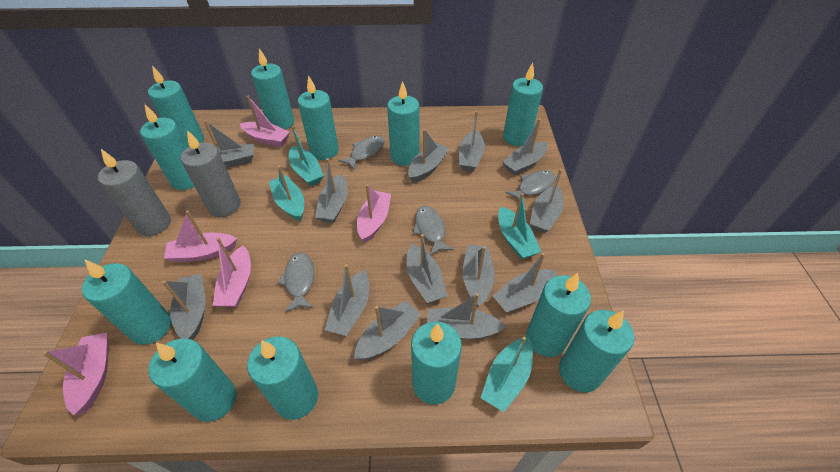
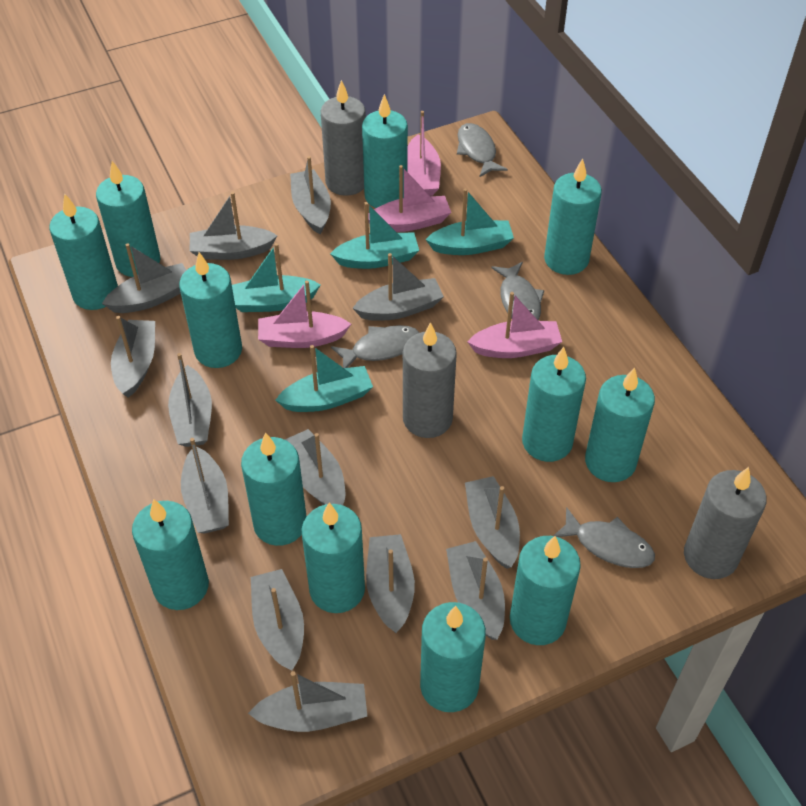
grey candle: [98,149,171,236] [180,130,241,217] = 2 -> [321,80,366,196] [403,322,457,438] [684,467,767,579] = 3
pink boat: [43,333,109,416] [164,211,237,262] [213,238,251,307] [240,95,290,147] [357,184,391,242] = 5 -> [258,280,351,348] [368,165,451,232] [407,111,441,196] [467,292,562,358] = 4

